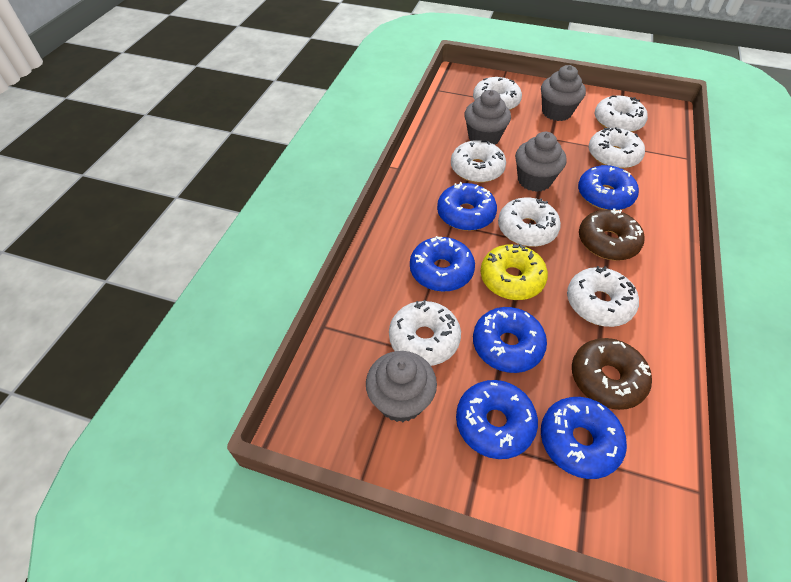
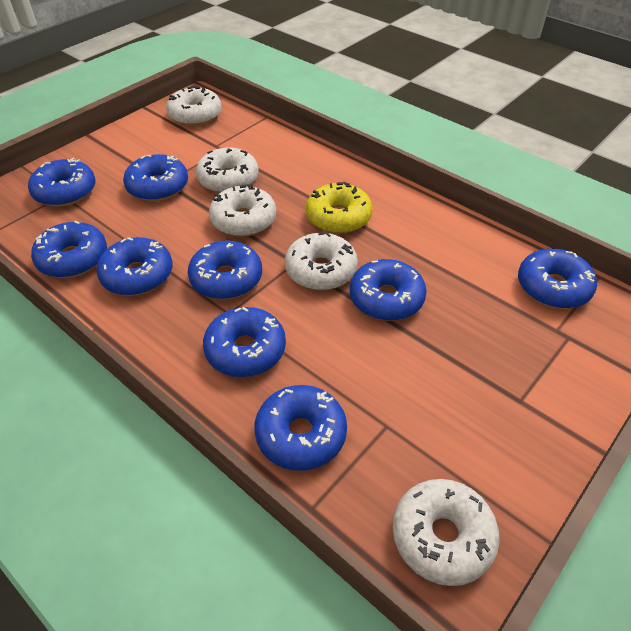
blue donut: [410,236,475,292] [437,182,497,231] [456,380,538,459] [473,307,547,373] [541,397,627,479] [578,165,639,210] = 6 -> [28,158,96,207] [31,221,107,278] [96,237,172,296] [123,154,188,201] [188,241,262,299] [203,307,286,377] [254,385,347,471] [350,259,426,321] [518,249,597,309] = 9
brown donut: [572,338,652,410] [579,208,645,261] = 2 -> none = 0
grey cupcake: [366,351,437,422] [464,90,511,145] [515,132,567,192] [541,65,586,121] = 4 -> none = 0
white donut: [389,300,461,366] [451,140,506,183] [473,77,522,110] [498,197,561,247] [567,266,639,327] [588,127,645,169] [595,95,648,132] = 7 -> [166,86,222,126] [196,148,259,193] [209,184,276,237] [285,232,358,290] [393,479,500,586] = 5

